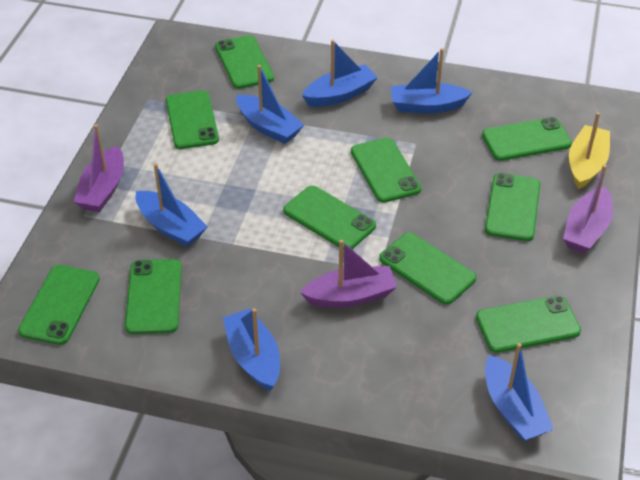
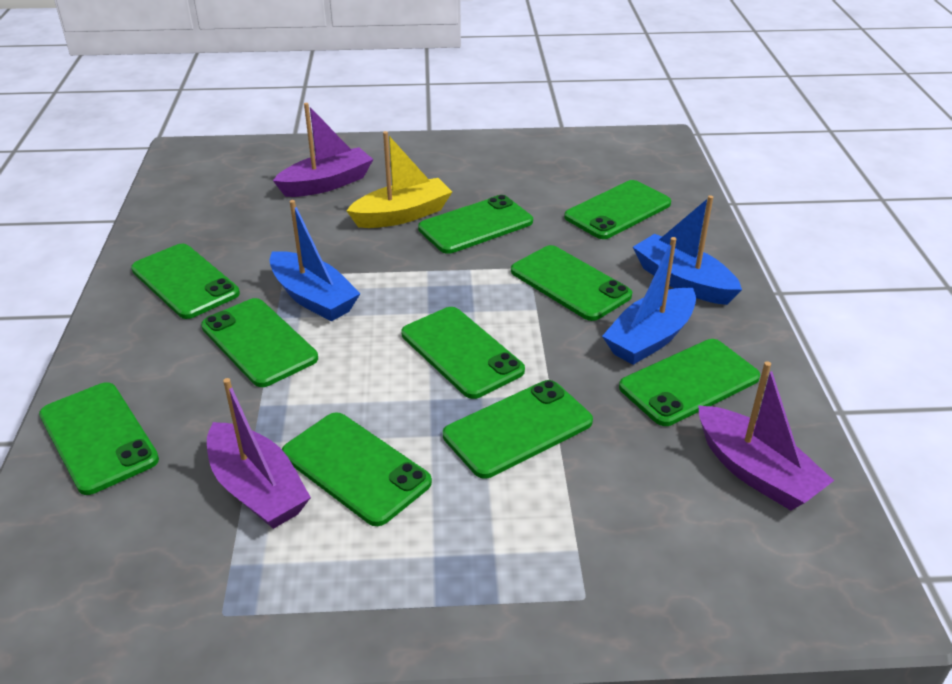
blue boat: [136,163,208,247] [223,308,280,391] [236,65,304,144] [302,40,378,107] [391,48,472,113] [485,343,554,441] = 6 -> [269,200,361,321] [602,237,696,365] [633,195,742,305] = 3

